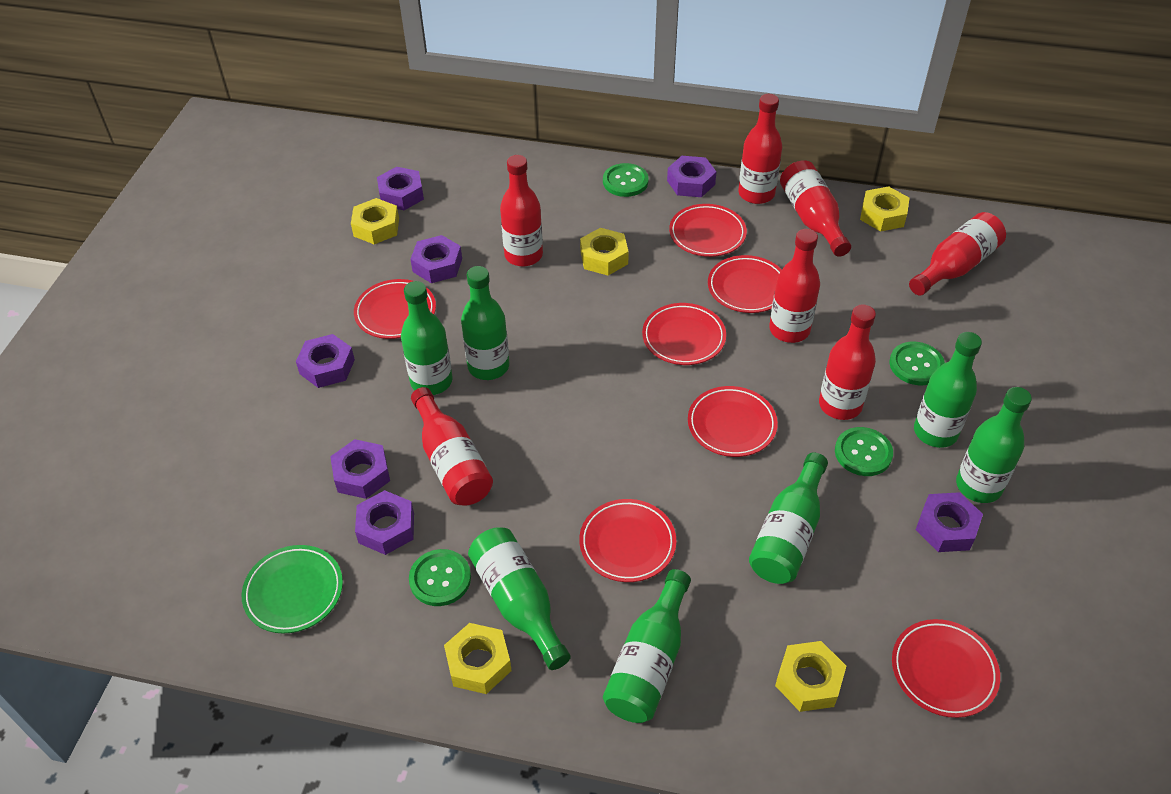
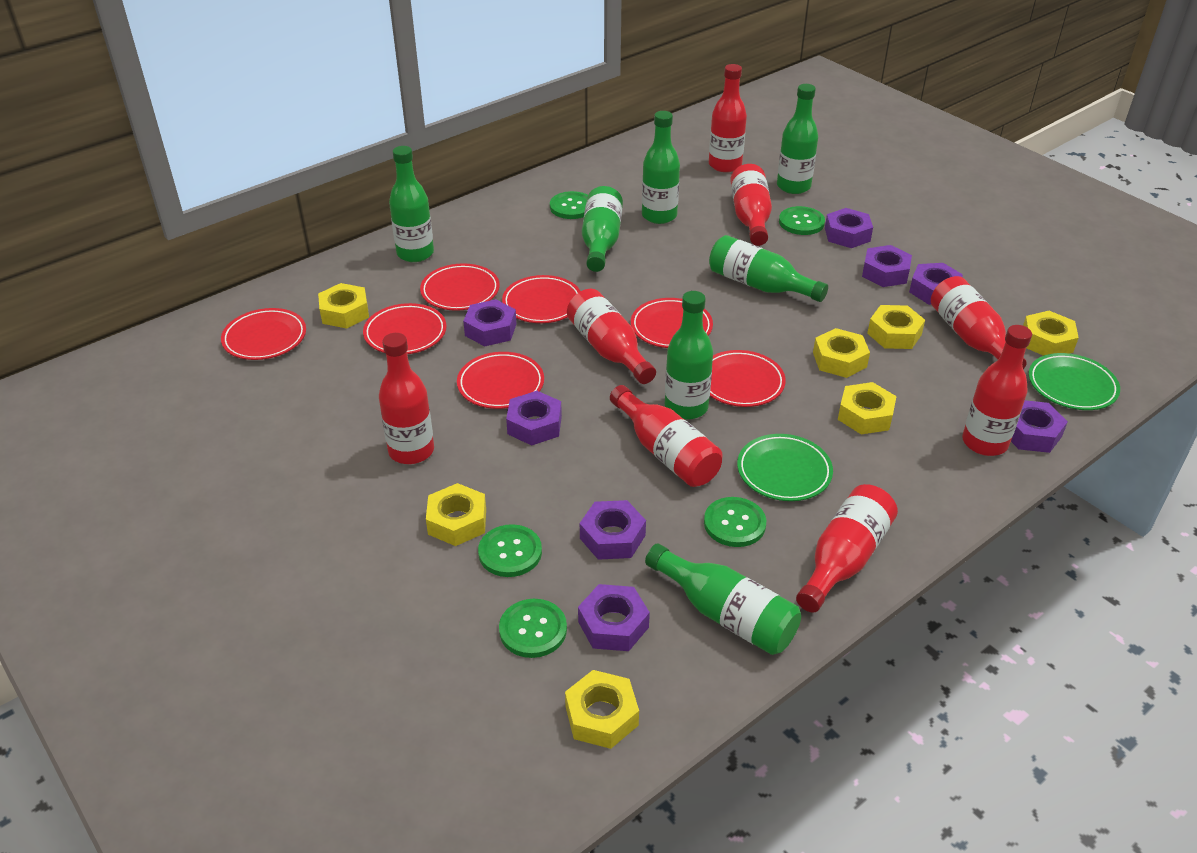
green button: [409,549,471,606] [603,163,649,197] [835,427,893,476] [889,342,945,385] = 4 -> [478,524,542,577] [499,599,567,658] [550,191,588,219] [704,497,766,547] [779,206,825,235] = 5
green plate: [242,545,343,633] = 1 -> [737,434,833,501] [1028,353,1120,410] = 2
purple nut: [296,334,355,388] [330,439,390,499] [355,490,414,555] [377,167,424,210] [410,235,462,283] [667,156,716,197] [916,492,983,552] = 7 -> [463,299,517,346] [506,391,562,446] [578,584,650,651] [580,500,646,560] [825,208,873,248] [862,245,912,287] [909,263,963,305] [1011,400,1068,453] = 8
red bottle: [411,387,493,506] [500,155,543,267] [738,94,782,204] [769,229,820,343] [780,160,851,257] [819,305,876,420] [909,212,1006,296] = 7 -> [379,333,434,464] [567,289,656,384] [610,385,723,487] [709,64,747,172] [730,164,772,246] [796,484,898,612] [931,276,1027,369] [962,325,1032,456] = 8
yellow nut: [351,198,399,244] [444,623,512,694] [580,228,629,275] [775,641,846,712] [860,186,909,232] = 5 -> [318,283,369,329] [426,483,486,546] [565,670,639,749] [813,328,870,378] [838,382,897,434] [867,305,925,349] [1023,311,1079,356] = 7

